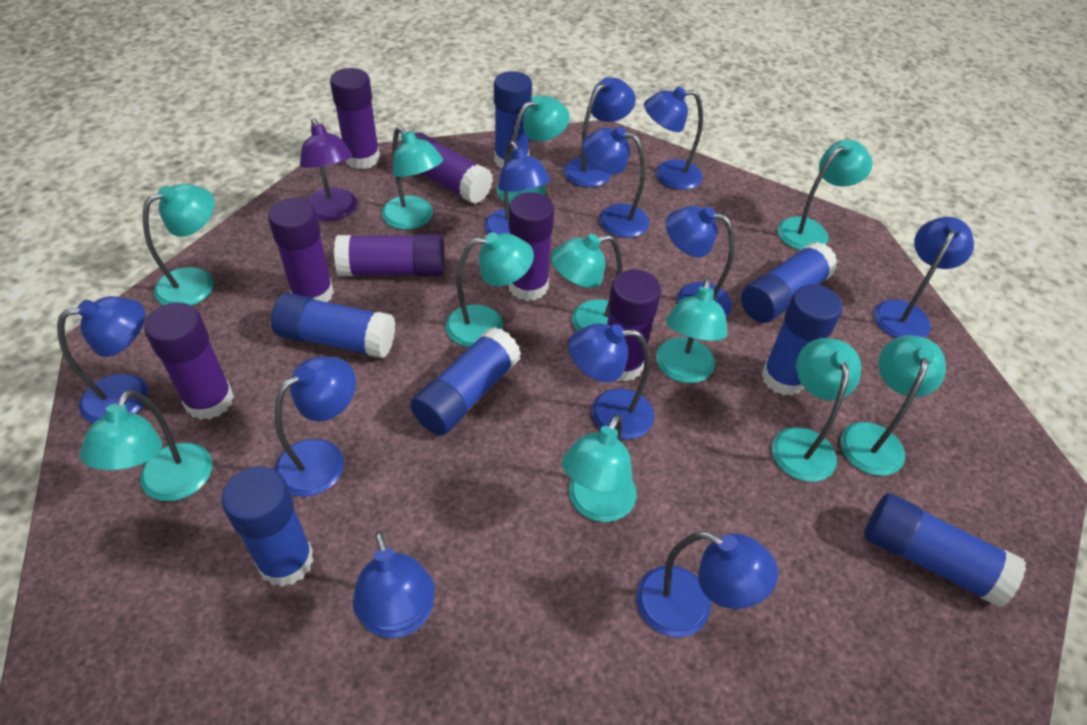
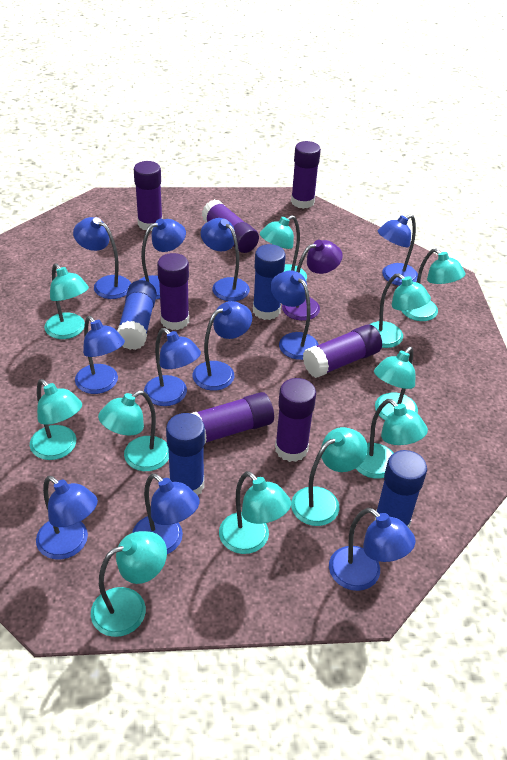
blue glue stick: [221,466,314,587] [271,293,395,358] [410,327,521,435] [494,71,532,169] [741,242,838,323] [761,284,843,396] [864,493,1026,607] = 7 -> [117,280,157,350] [166,413,205,495] [253,244,286,320] [374,450,427,528] = 4

